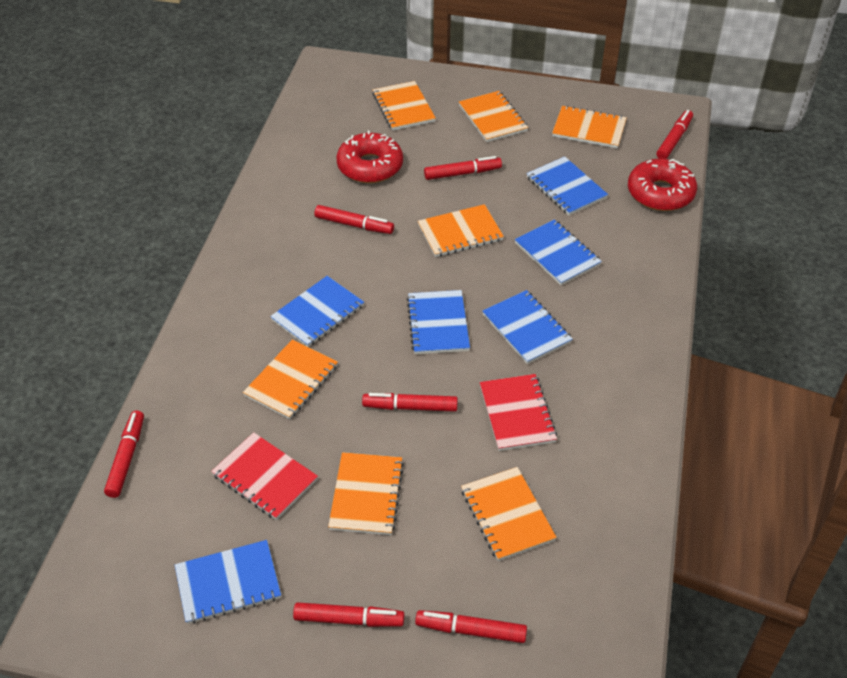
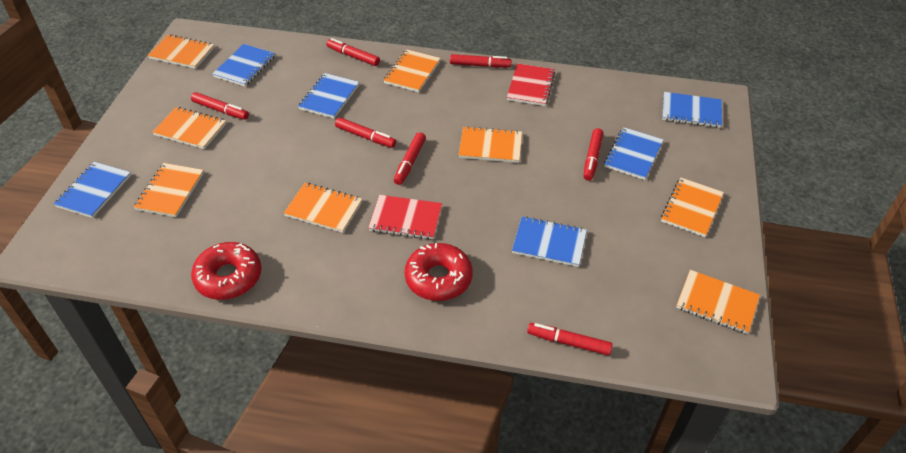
orange notebook: [243,339,338,419] [328,452,404,535] [372,81,436,131] [418,204,504,257] [459,91,528,142] [461,467,557,561] [552,105,627,148] = 7 -> [134,163,204,217] [148,34,215,69] [153,107,226,149] [284,183,362,233] [383,49,441,92] [459,126,522,163] [661,178,724,237] [676,270,760,334] = 8

